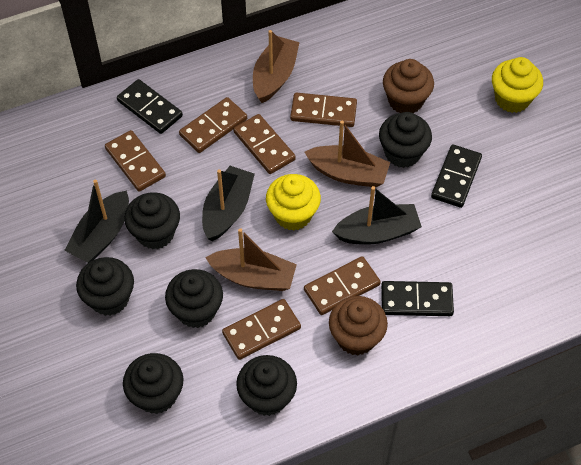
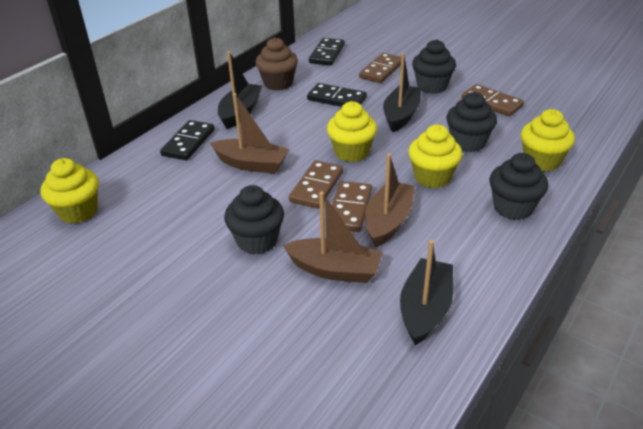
black cupcake: [76,257,134,316] [123,353,183,414] [124,192,180,249] [165,269,223,328] [236,355,297,416] [379,112,432,168] = 6 -> [224,185,284,255] [412,39,456,94] [446,92,497,152] [489,153,548,220] = 4
brown cupcake: [329,296,388,355] [383,59,434,113] = 2 -> [255,37,298,91] = 1
brown domino: [105,130,166,192] [179,97,247,153] [222,299,301,360] [233,114,296,174] [290,93,357,127] [304,256,381,315] = 6 -> [289,160,343,209] [332,181,372,232] [359,53,401,83] [461,84,524,117] = 4
yellow cupcake: [266,174,321,231] [492,57,543,113] = 2 -> [41,158,99,224] [327,101,377,162] [408,125,462,188] [521,109,575,172] = 4

